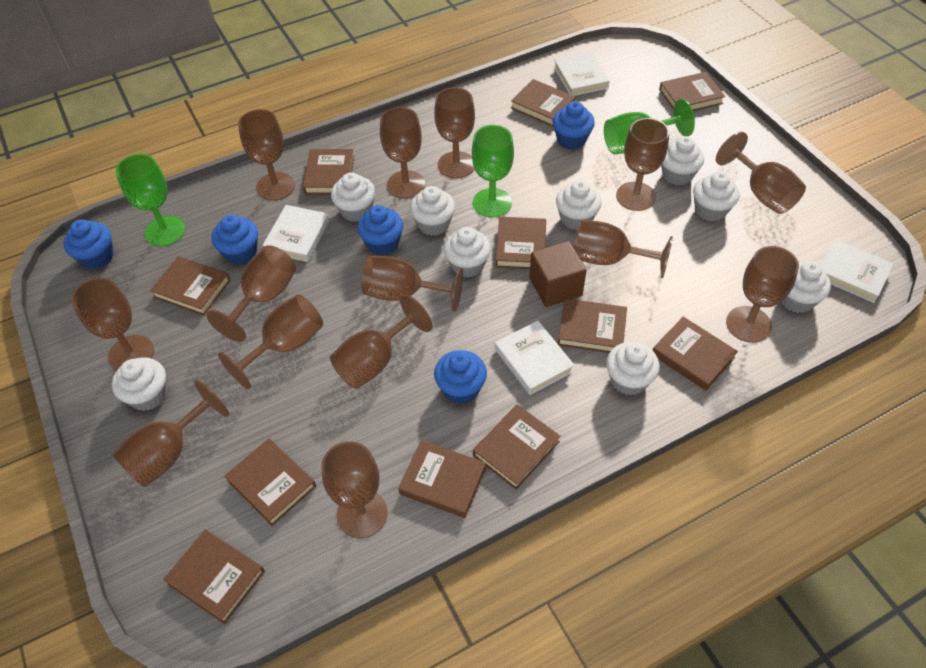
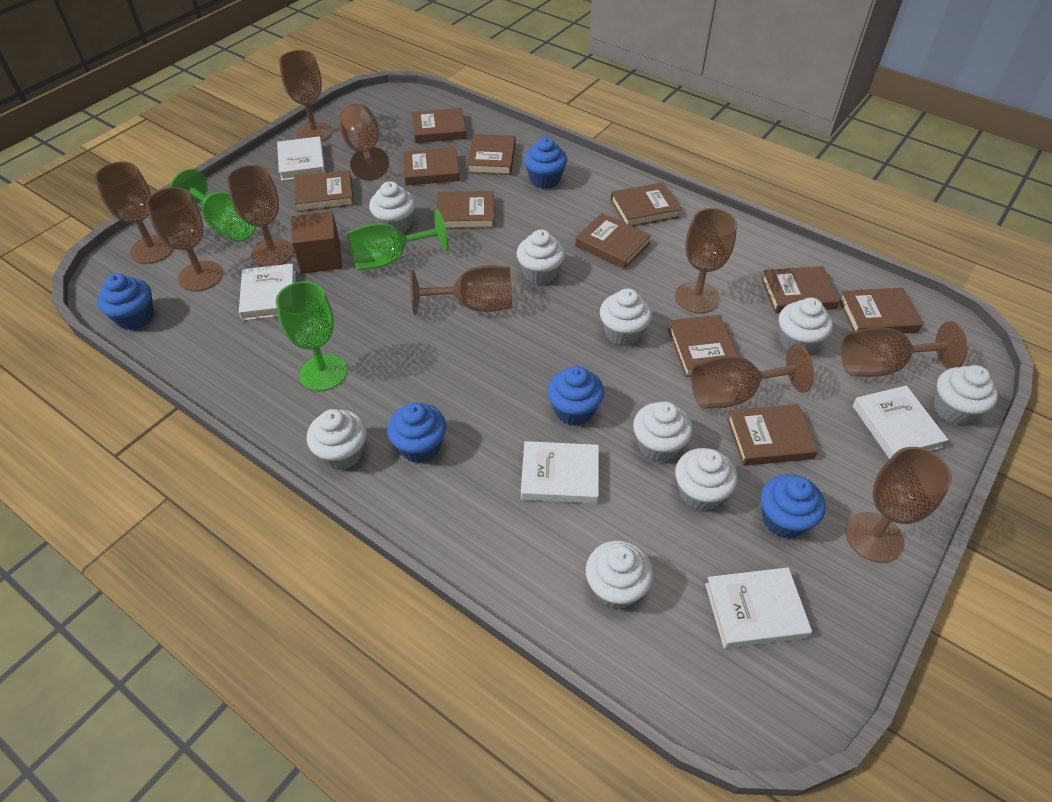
brown goblet: [72,277,154,371] [112,380,229,487] [206,245,296,342] [218,294,323,389] [238,109,295,201] [321,441,388,538] [330,295,433,389] [361,256,463,311] [380,107,425,199] [434,87,475,179] [573,220,673,278] [616,118,669,211] [716,132,806,214] [726,246,799,343] = 14 -> [94,161,174,264] [146,187,223,291] [227,165,294,267] [279,50,332,141] [340,104,389,181] [410,265,512,315] [675,208,737,314] [691,344,814,409] [841,321,967,377] [846,447,952,563] = 10
white book: [262,205,330,262] [495,321,575,395] [554,52,610,96] [820,239,894,303] = 4 -> [239,263,296,321] [277,136,326,181] [521,441,599,504] [705,567,812,649] [852,385,948,459] = 5

